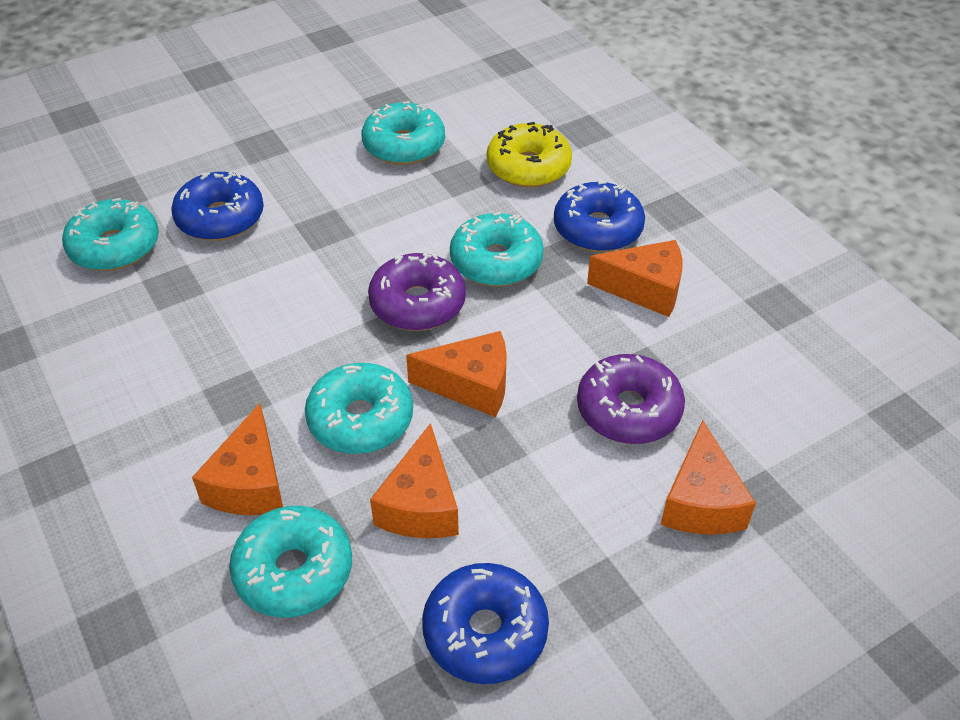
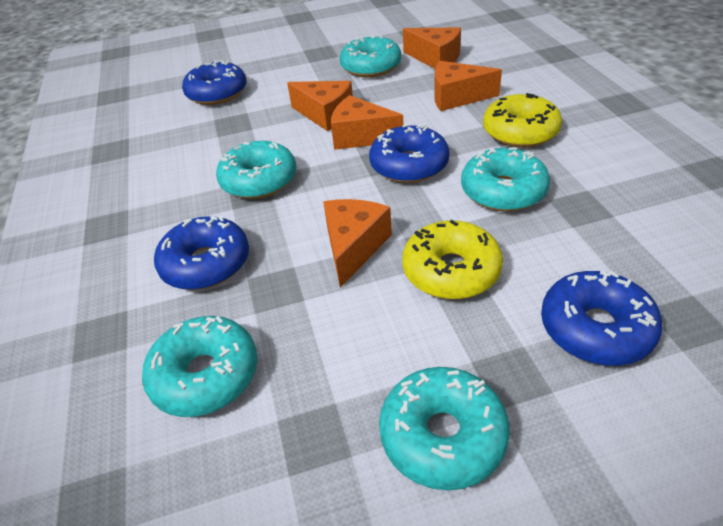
blue donut: [171,172,264,241] [422,563,549,684] [554,181,645,252] = 3 -> [154,216,249,290] [182,60,247,105] [369,124,449,183] [541,271,663,366] = 4
purple donut: [368,253,466,331] [577,354,685,444] = 2 -> none = 0
yellow donut: [487,122,572,188] = 1 -> [402,220,503,299] [483,93,562,148] = 2

